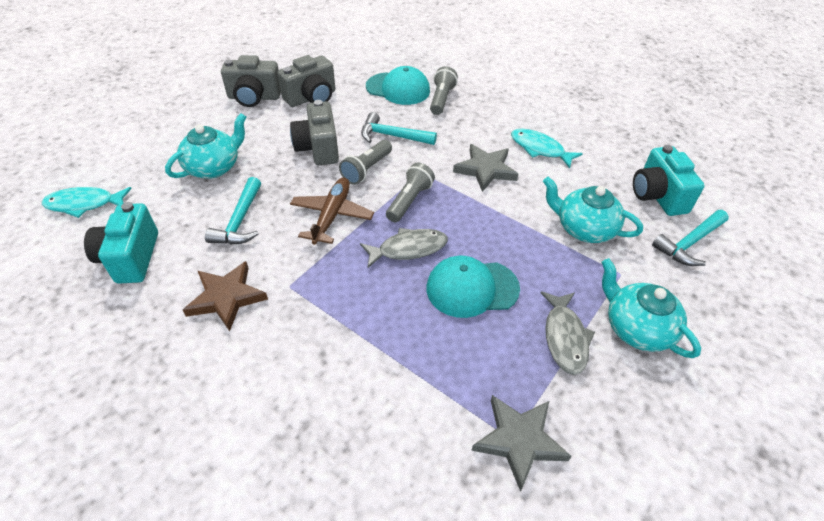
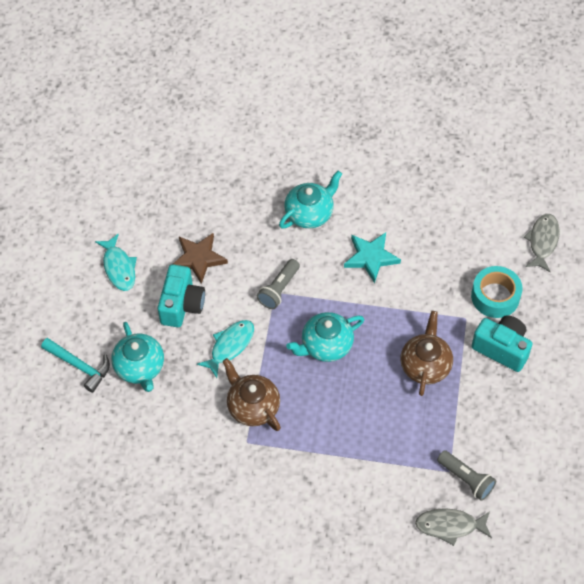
brown plane: [290,177,374,245] = 1 -> none = 0
brown teapot: none = 0 -> [222,358,281,431] [400,311,453,396] = 2
grey camera: [221,55,281,107] [278,55,335,107] [290,100,339,165] = 3 -> none = 0
grey flashlight: [339,140,392,185] [386,162,435,222] [430,66,458,115] = 3 -> [257,259,300,309] [437,450,496,501] = 2
grey star: [453,144,518,192] [471,395,572,492] = 2 -> none = 0
turquoise cap: [366,66,430,105] [426,256,520,318] = 2 -> none = 0
turquoise hammer: [205,177,261,244] [361,112,437,145] [652,210,729,266] = 3 -> [41,338,110,393] = 1
turquoise star: none = 0 -> [344,232,401,283] = 1
turquoise tape: none = 0 -> [471,266,522,318] = 1

